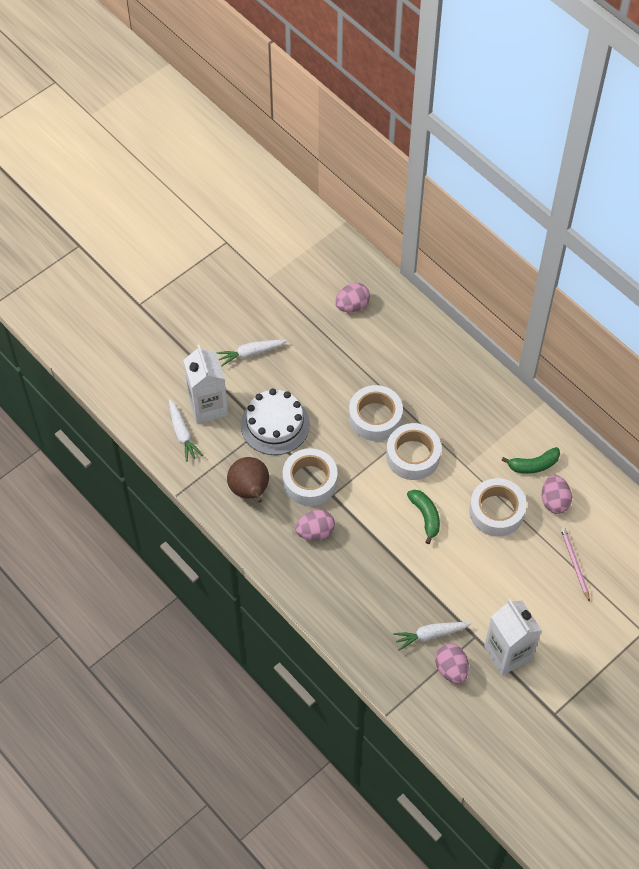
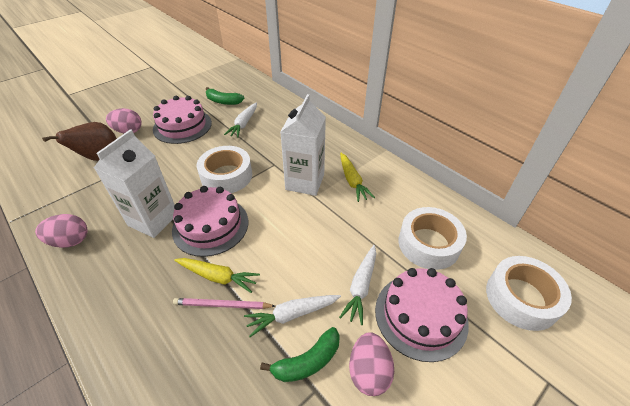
pink cake: none = 0 -> [153,96,212,144] [172,186,248,257] [375,268,469,362] = 3
pink egg: [295,510,335,541] [335,283,370,312] [435,644,469,684] [542,475,572,514] = 4 -> [35,214,88,248] [106,108,142,133] [349,332,394,396] = 3
white cake: [241,389,310,455] = 1 -> none = 0
white tape: [283,448,338,506] [349,385,403,441] [386,423,441,480] [469,478,527,537] = 4 -> [197,146,252,193] [399,207,467,270] [486,256,572,331] = 3
yellow carrot: none = 0 -> [174,258,260,293] [340,153,375,202] = 2

